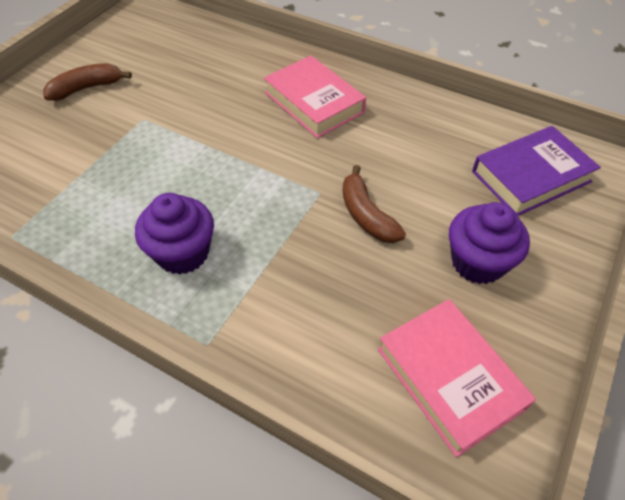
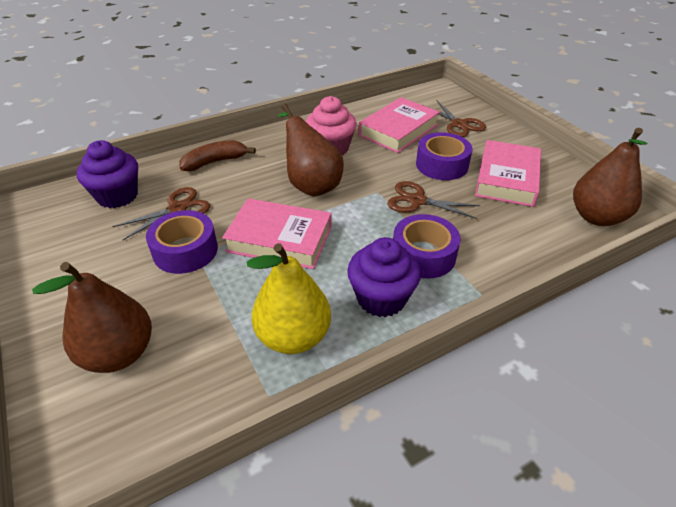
brown banana: [43,63,132,101] [343,165,406,243] = 2 -> [179,140,256,171] = 1
brown pear: none = 0 -> [32,262,152,373] [277,104,344,196] [573,128,648,226] = 3
brown scissors: none = 0 -> [112,187,210,240] [387,181,480,219] [423,100,486,137] = 3
pink book: [264,56,366,138] [378,299,536,457] = 2 -> [222,198,332,269] [359,97,440,153] [475,140,541,207] = 3
pink cupcake: none = 0 -> [306,96,357,155] = 1
purple book: [472,126,601,216] = 1 -> none = 0
purple tape: none = 0 -> [146,210,218,274] [393,214,461,279] [416,132,472,180] = 3
yellow pear: none = 0 -> [247,243,331,354] = 1

